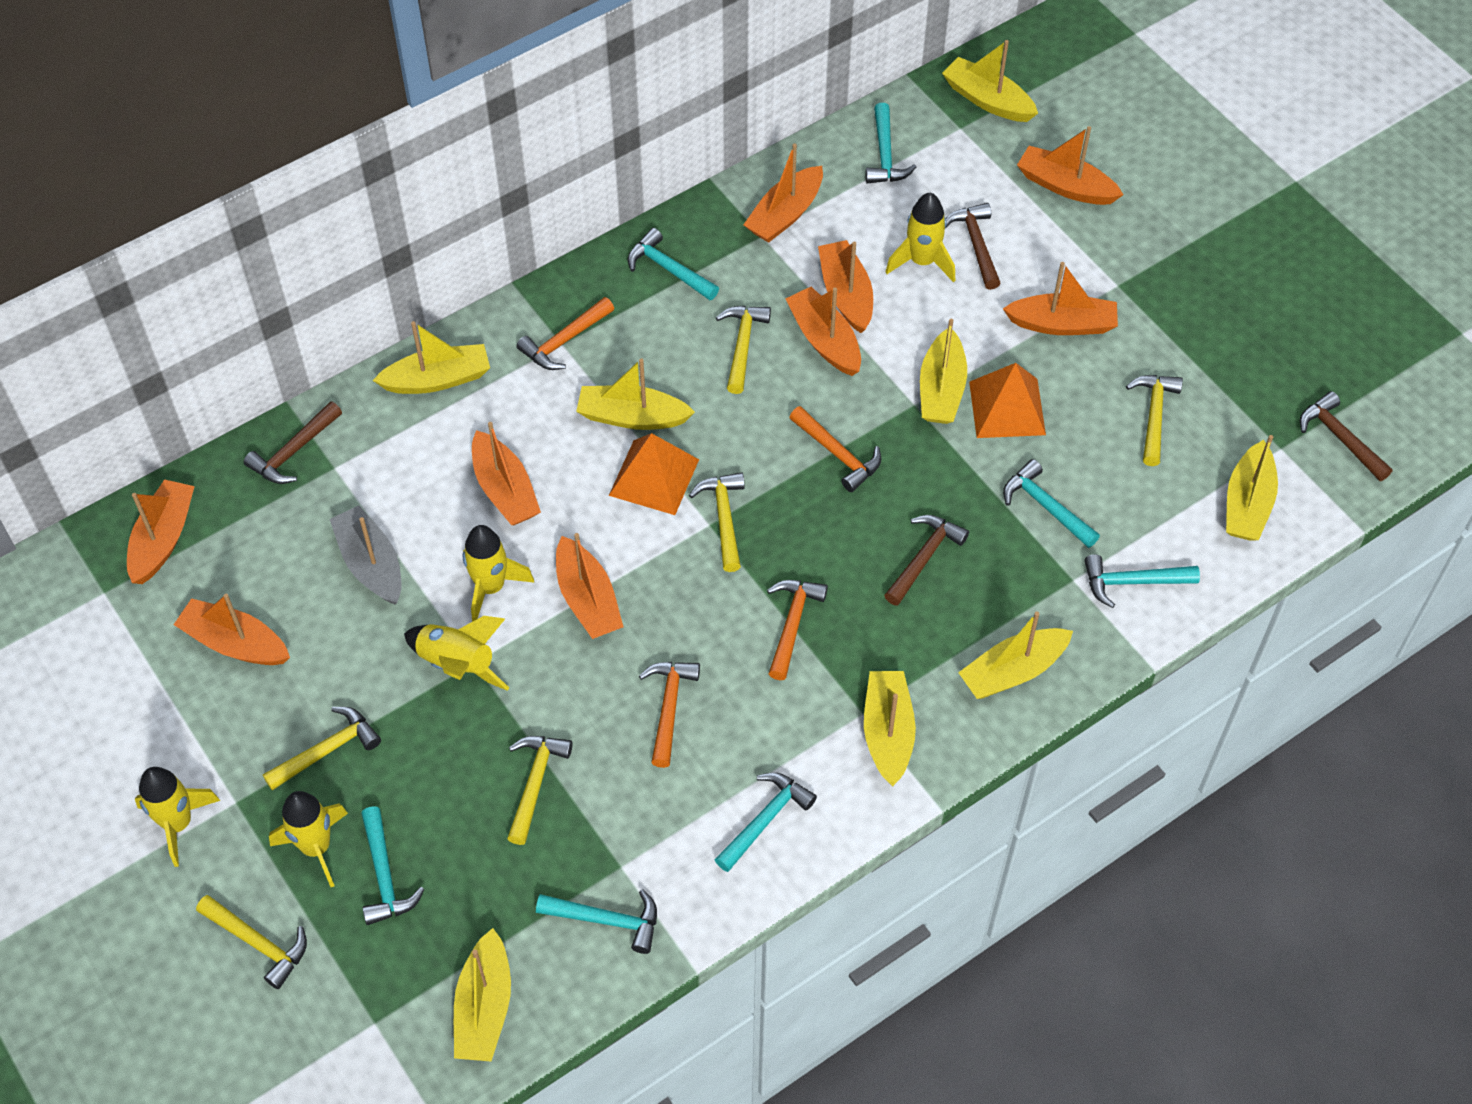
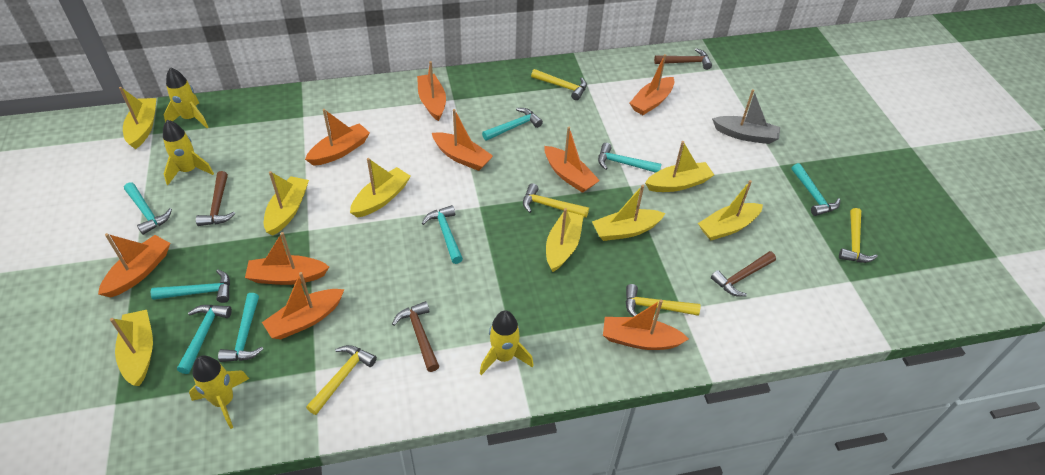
orange hammer: [516,297,614,370] [639,662,700,768] [767,580,828,680] [789,406,881,492] = 4 -> none = 0
orange pyramid: [609,433,699,515] [969,363,1046,438] = 2 -> none = 0
turquoise hammer: [361,806,425,925] [536,889,657,954] [628,228,719,300] [714,772,817,872] [865,103,916,184] [1003,459,1100,548] [1084,554,1200,608] = 7 -> [124,182,172,235] [151,269,230,303] [177,305,232,374] [218,293,263,362] [422,205,463,264] [482,108,543,141] [598,143,661,173] [792,163,840,216] = 8
yellow hammer: [196,895,307,989] [263,707,381,790] [507,736,573,845] [689,472,745,572] [716,306,771,394] [1126,375,1183,466] = 6 -> [306,345,377,415] [523,183,589,218] [531,69,587,100] [626,284,700,317] [839,208,878,263] = 5
yellow rocket: [135,767,220,867] [269,791,348,887] [404,616,509,691] [463,525,534,622] [886,192,955,282] = 5 -> [163,120,214,185] [164,67,208,128] [189,355,249,429] [480,310,534,375] = 4

